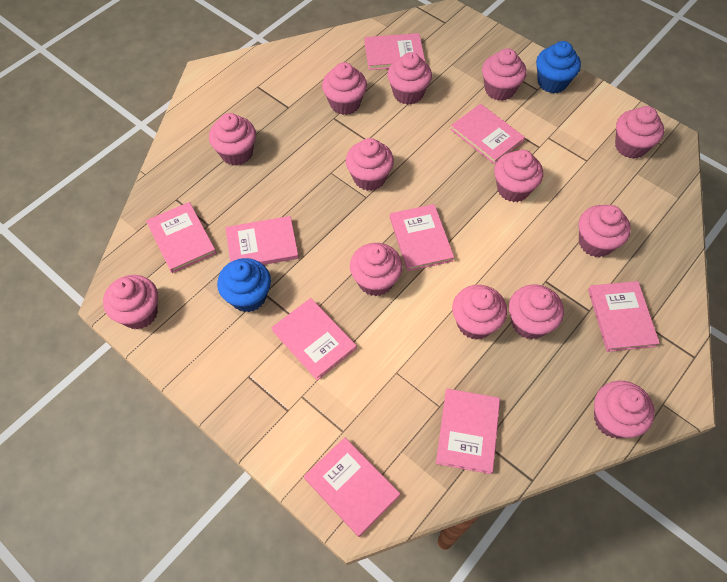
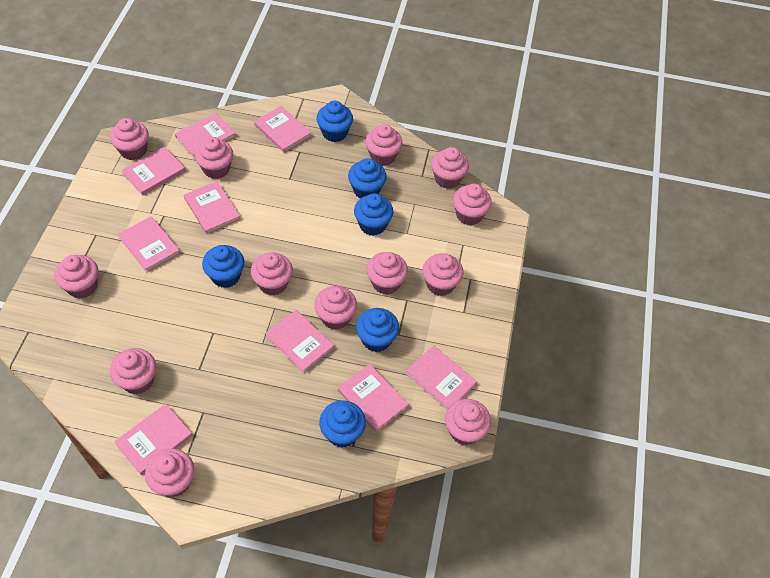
blue cupcake: [217,258,271,312] [536,41,581,93] = 2 -> [202,245,244,288] [316,101,353,142] [319,401,366,448] [348,158,387,198] [354,193,393,236] [356,308,399,352] = 6

